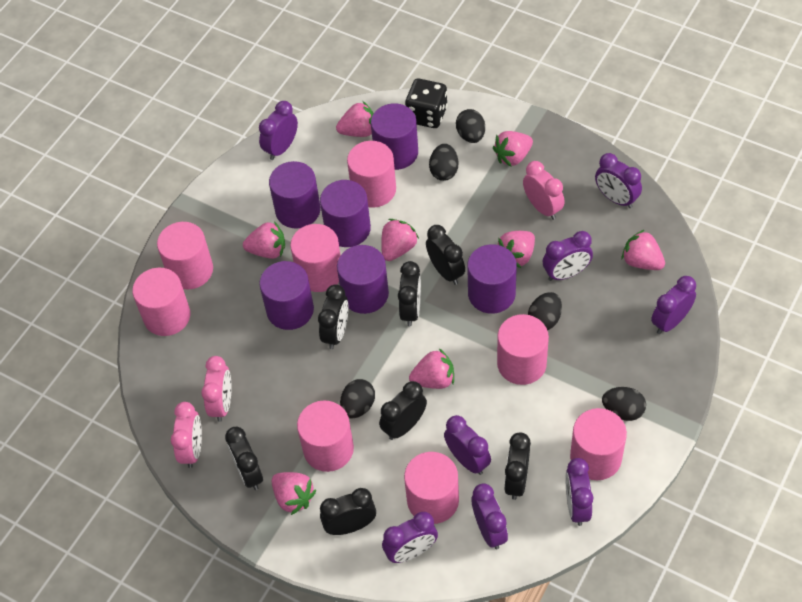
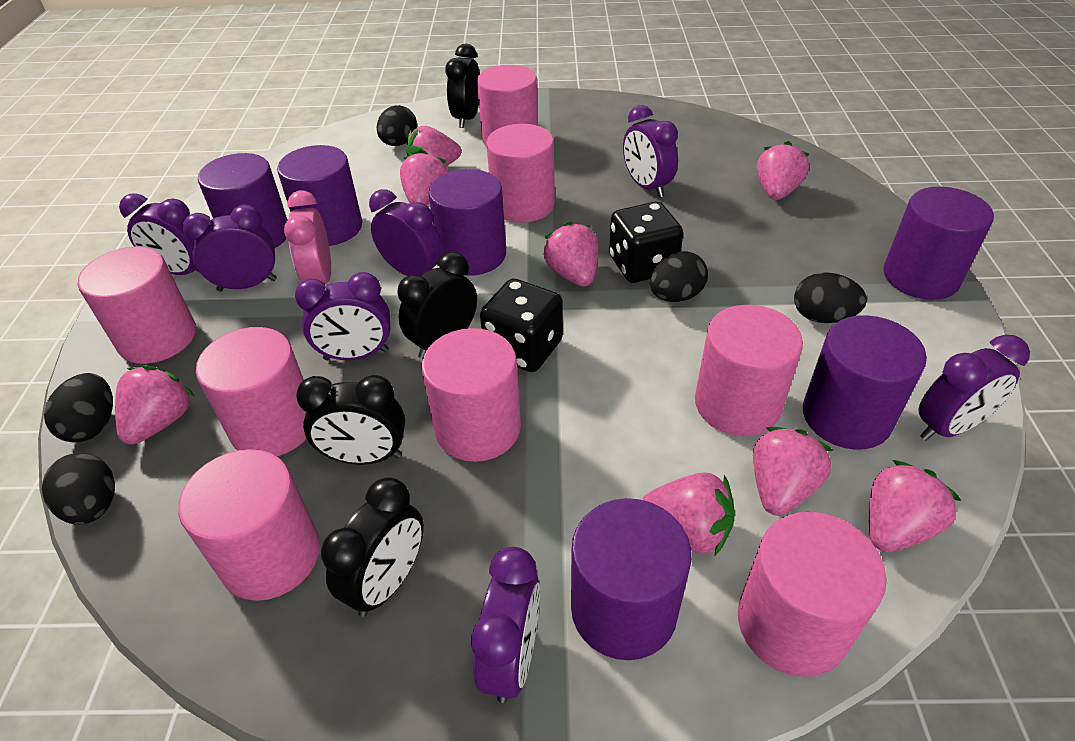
black clock: [225,427,263,490] [318,284,348,349] [320,488,376,535] [379,381,427,440] [398,261,421,326] [426,225,465,285] [504,433,531,500] = 7 -> [296,375,405,465] [321,477,424,617] [398,251,477,359] [445,44,480,128] = 4
black dice: [405,78,447,128] = 1 -> [480,279,563,372] [609,202,683,283] = 2
pink clock: [171,402,202,468] [201,356,231,422] [523,161,565,220] = 3 -> [284,190,331,284] = 1
purple clock: [259,101,298,160] [382,512,438,563] [444,415,491,475] [472,484,508,549] [543,231,593,281] [565,458,593,526] [595,153,642,208] [651,276,696,334] = 8 -> [119,193,200,275] [183,205,277,292] [295,272,390,360] [369,189,442,276] [471,547,540,703] [623,105,678,197] [918,335,1030,440] = 7

